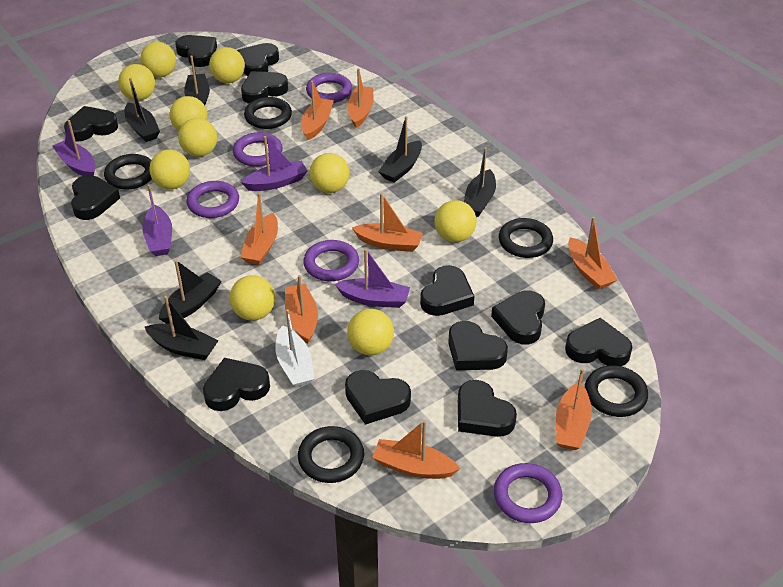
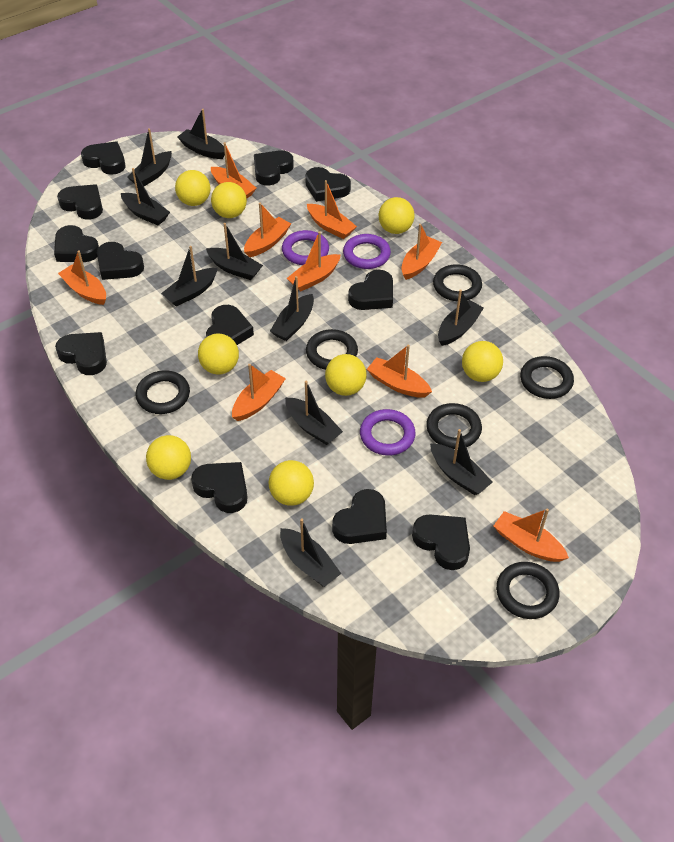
black boat: [125,78,160,142] [145,296,219,360] [159,260,221,324] [184,55,210,105] [378,116,422,183] [464,147,496,217] = 6 -> [121,168,170,225] [127,128,172,186] [161,246,218,307] [178,109,225,159] [206,223,263,280] [270,276,314,341] [280,518,341,587] [285,381,343,445] [430,429,493,495] [438,289,484,346] = 10
black ring: [104,154,152,189] [244,97,292,129] [298,426,364,483] [499,218,553,258] [585,365,648,417] = 5 -> [136,370,190,414] [306,329,358,370] [426,403,482,449] [433,264,482,301] [496,562,559,619] [520,356,574,399] = 6
orange boat: [240,193,278,265] [285,275,318,343] [301,80,334,140] [347,68,373,128] [352,193,423,252] [372,420,460,479] [556,369,592,450] [568,217,618,290] = 8 -> [58,250,106,305] [211,142,257,198] [232,364,286,421] [244,203,291,257] [287,231,341,291] [307,180,357,239] [367,345,432,398] [401,224,442,280] [494,508,569,562] = 9
purple boat: [52,120,96,176] [142,184,172,256] [241,136,308,191] [335,249,410,308] = 4 -> none = 0
purple ring: [187,181,239,218] [233,132,283,167] [303,240,359,281] [306,73,352,103] [493,463,562,523] = 5 -> [282,230,329,265] [343,234,391,269] [360,409,416,456] = 3
white boat: [276,309,315,387] = 1 -> none = 0
yellow ball: [118,64,155,101] [140,42,176,78] [149,149,190,190] [169,96,208,131] [178,118,217,157] [209,47,245,83] [230,275,275,320] [310,153,349,193] [347,309,394,355] [434,200,476,242] = 10 -> [146,435,191,480] [175,170,211,206] [198,334,239,375] [211,182,247,218] [268,460,314,506] [325,354,367,396] [379,197,414,234] [462,341,503,382] = 8

